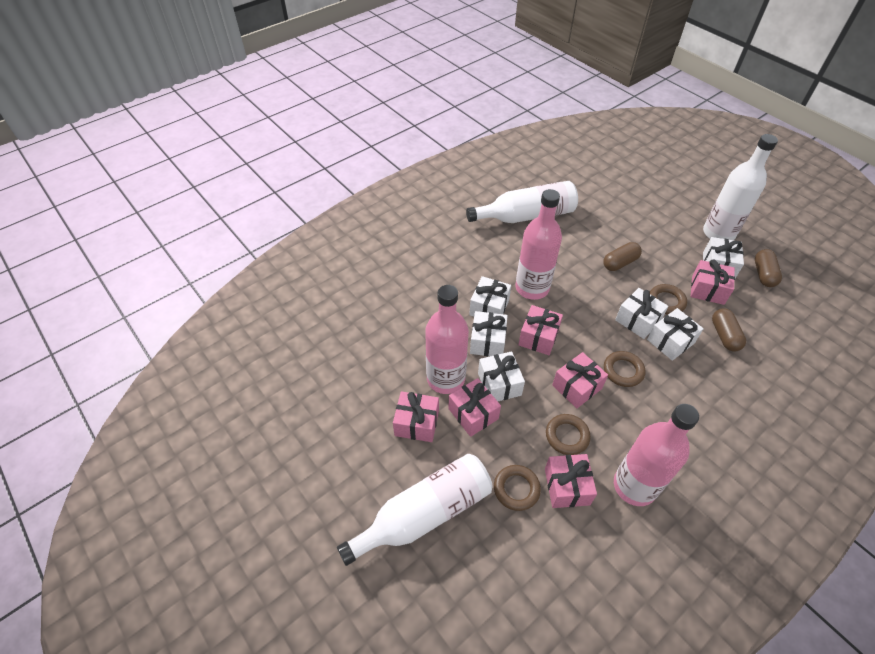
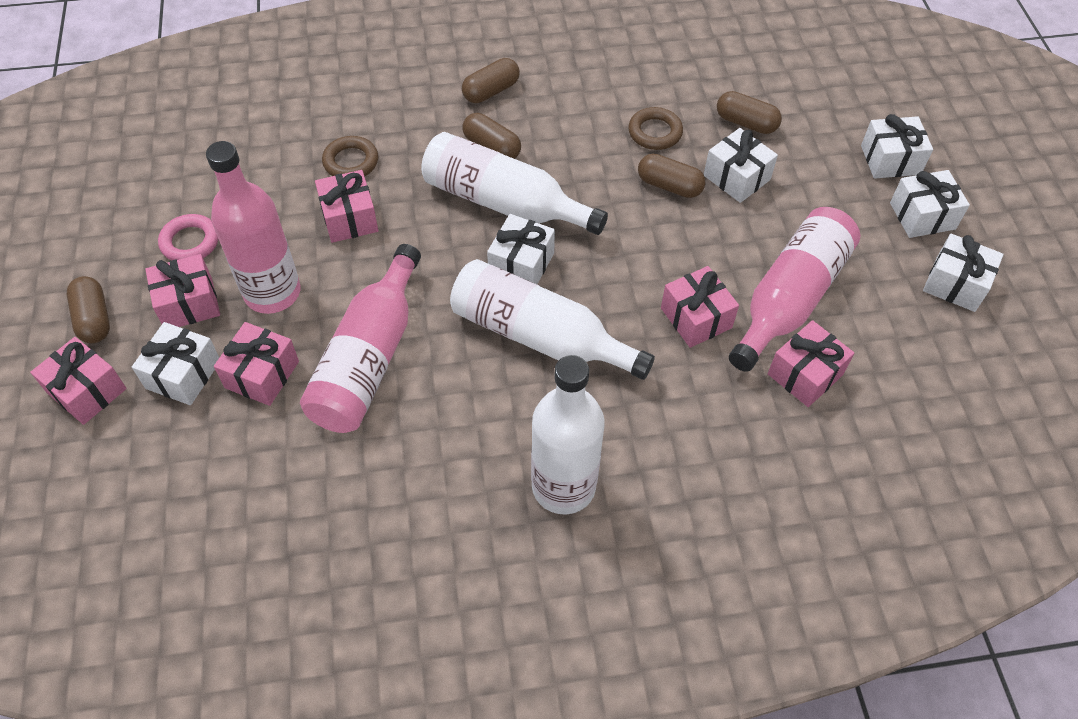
brown capsule: [603,242,642,271] [712,308,746,352] [755,249,782,287] = 3 -> [67,276,110,343] [462,58,520,103] [462,113,521,159] [638,154,705,198] [717,91,782,134] = 5
brown ring: [494,465,541,511] [546,414,591,455] [604,351,646,387] [650,284,687,314] = 4 -> [322,136,378,177] [628,107,683,150] = 2
pink ring: none = 0 -> [158,214,218,261] = 1

